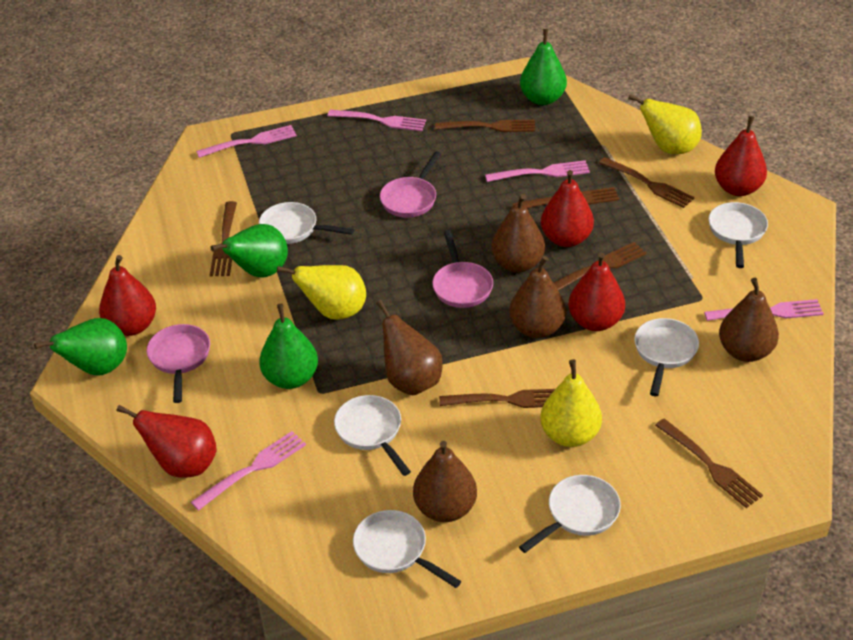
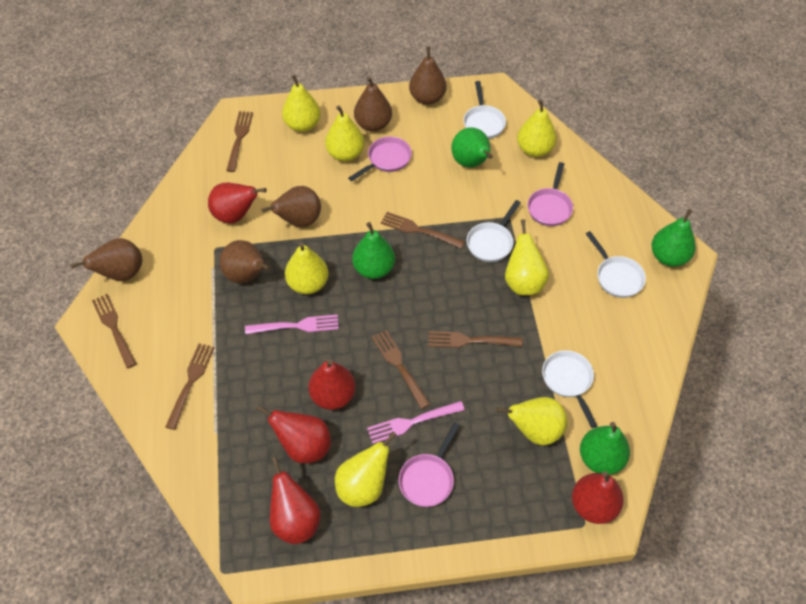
brown fork: [210,201,237,276] [435,119,535,132] [439,389,555,408] [512,187,619,208] [553,242,647,291] [599,157,695,208] [655,419,763,508] = 7 -> [92,294,137,369] [165,343,215,430] [226,111,253,172] [372,330,430,409] [381,212,465,249] [428,331,523,348] = 6
pink fork: [191,431,306,511] [196,125,297,158] [328,110,426,131] [485,160,590,182] [704,299,824,321] = 5 -> [245,314,339,334] [367,401,465,444] = 2
white pan: [259,202,354,244] [334,395,411,476] [353,510,461,588] [519,475,621,553] [634,318,699,396] [708,202,768,268] = 6 -> [463,81,506,139] [467,200,521,262] [542,350,597,428] [586,231,646,298] = 4
yellow pear: [277,265,366,320] [540,360,602,447] [628,94,702,154] = 3 -> [282,75,321,132] [285,242,328,294] [325,106,365,161] [335,431,397,507] [496,397,567,446] [505,219,549,295] [517,99,557,157] = 7

